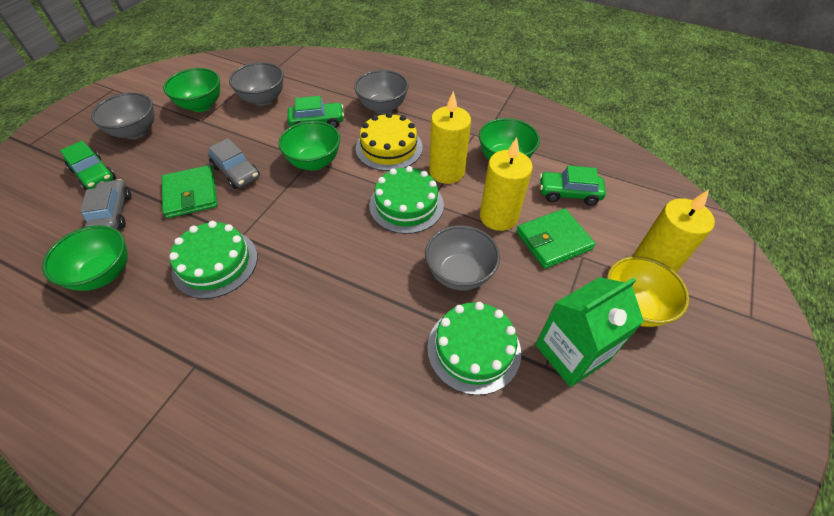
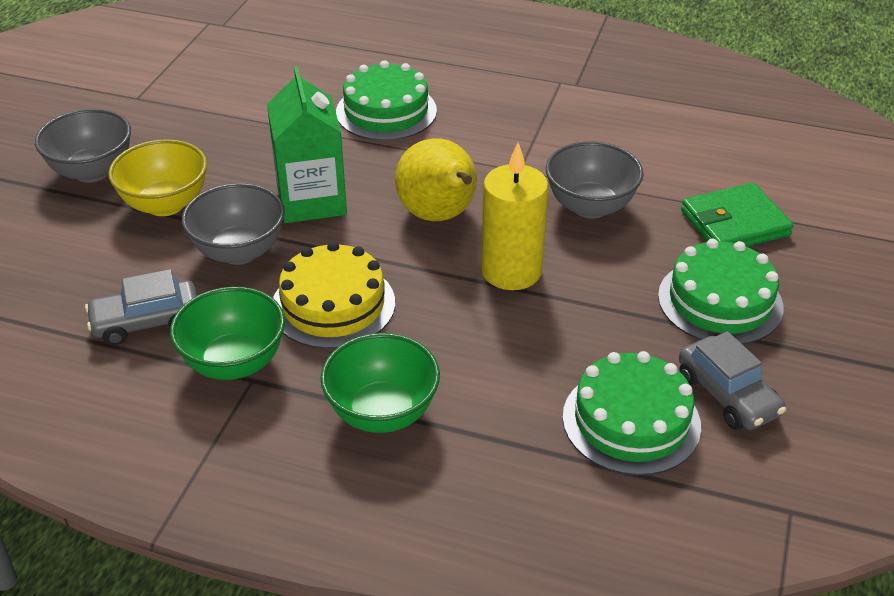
green bowl: [42,225,128,291] [163,68,220,112] [278,121,340,171] [479,118,540,160] = 4 -> [170,287,285,380] [321,333,440,433] = 2
green car: [60,141,116,190] [288,96,344,128] [540,166,606,206] = 3 -> none = 0
green wallet: [162,165,217,218] [516,208,596,269] = 2 -> [681,183,793,247] = 1
grey bowl: [91,92,155,139] [229,62,284,106] [354,70,409,114] [425,225,500,291] = 4 -> [35,109,131,183] [182,183,285,265] [546,141,644,219] = 3
yellow candle: [429,91,471,184] [480,137,533,231] [633,190,715,273] = 3 -> [481,143,549,290] = 1
yellow pear: none = 0 -> [395,138,477,221] = 1

